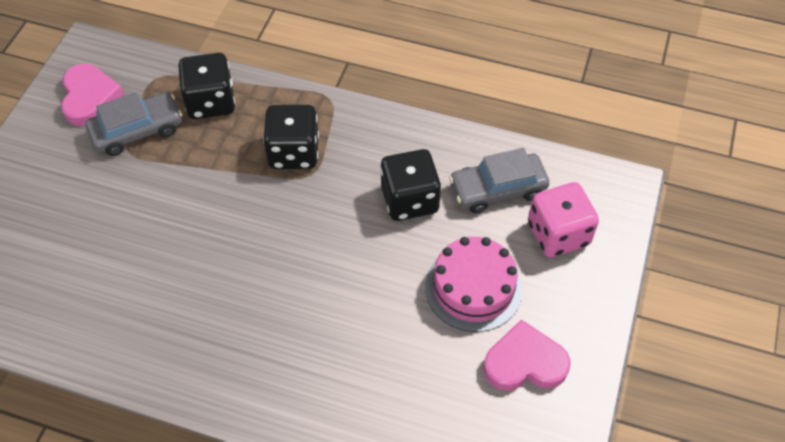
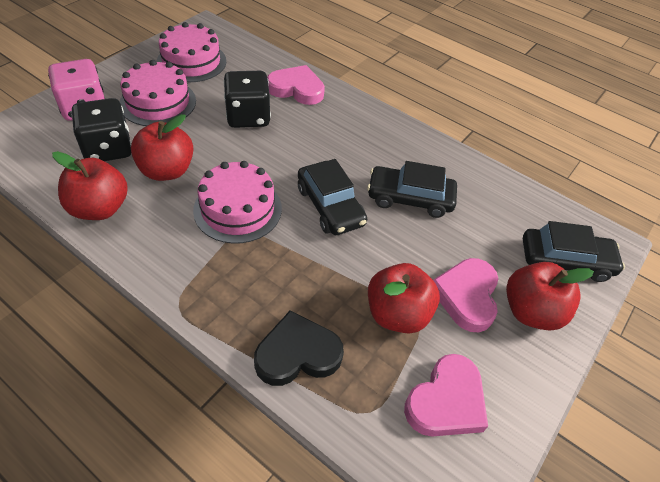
black car: none = 0 -> [298,159,367,235] [367,161,457,218] [523,221,625,282] = 3
black dice: [178,53,235,119] [263,105,319,169] [380,149,441,221] = 3 -> [72,98,131,161] [223,71,271,128] = 2
black heart: none = 0 -> [254,311,344,386] = 1
grey car: [86,92,182,156] [449,148,549,214] = 2 -> none = 0
pink cake: [425,237,523,332] = 1 -> [120,60,196,126] [156,22,226,82] [193,161,282,244] = 3
pink heart: [61,64,124,126] [483,319,570,391] = 2 -> [267,65,325,105] [404,354,488,436] [433,258,498,332] = 3
red apple: none = 0 -> [52,151,128,220] [131,114,194,181] [368,263,440,334] [506,262,594,331] = 4

